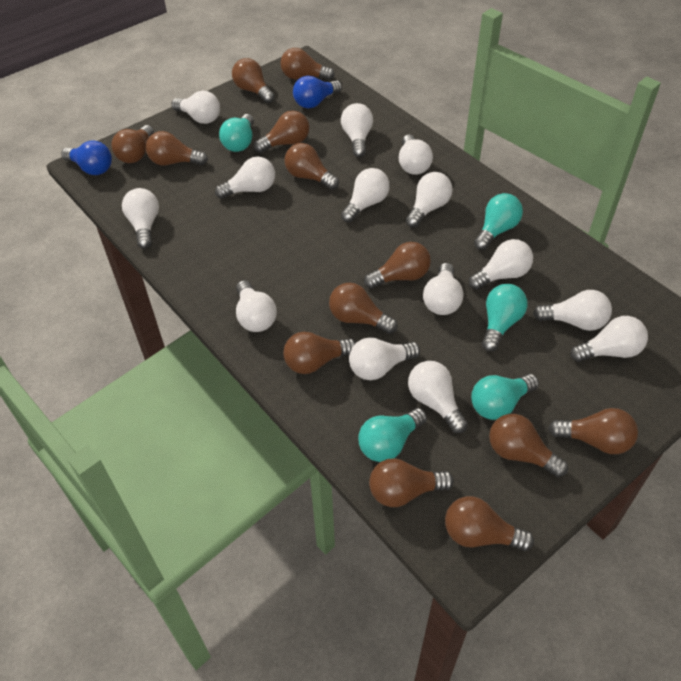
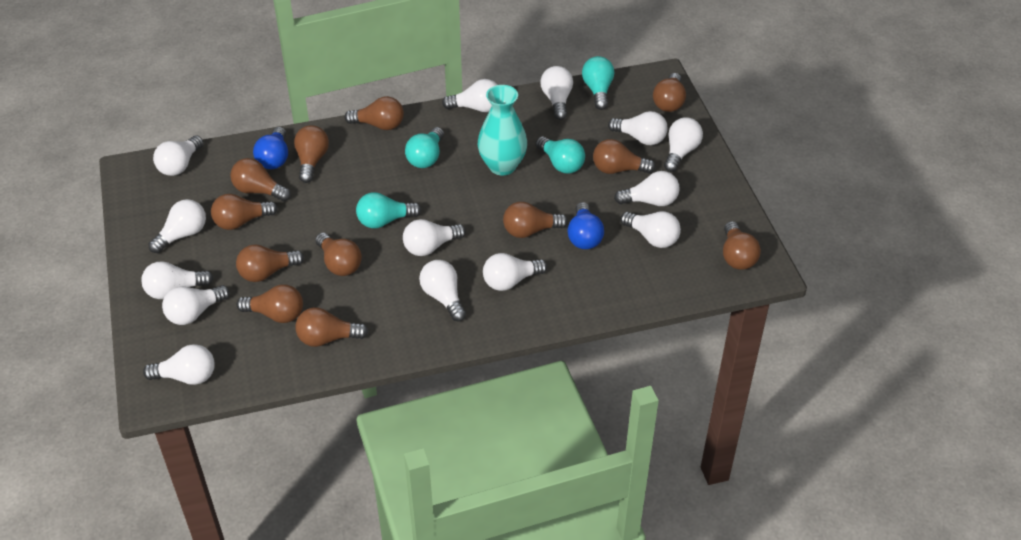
brown light bulb: [111,125,154,163] [146,131,208,166] [232,58,275,103] [254,111,309,153] [280,48,335,80] [283,332,356,374] [285,143,339,190] [329,283,398,334] [364,242,431,289] [369,458,454,507] [445,496,534,551] [489,414,568,477] [548,408,638,454] = 13 -> [211,194,278,230] [230,158,291,201] [236,244,304,282] [236,284,303,323] [294,125,329,183] [296,307,368,347] [315,233,362,276] [345,96,404,130] [503,202,568,238] [593,139,655,174] [653,73,686,112] [723,221,761,270] = 12
turquoise light bulb: [219,114,254,152] [358,408,427,462] [471,374,539,420] [474,193,523,250] [482,284,527,352] = 5 -> [356,192,421,228] [405,127,444,168] [536,136,585,174] [582,56,614,110] = 4
turquoise vase: none = 0 -> [478,85,527,176] = 1

